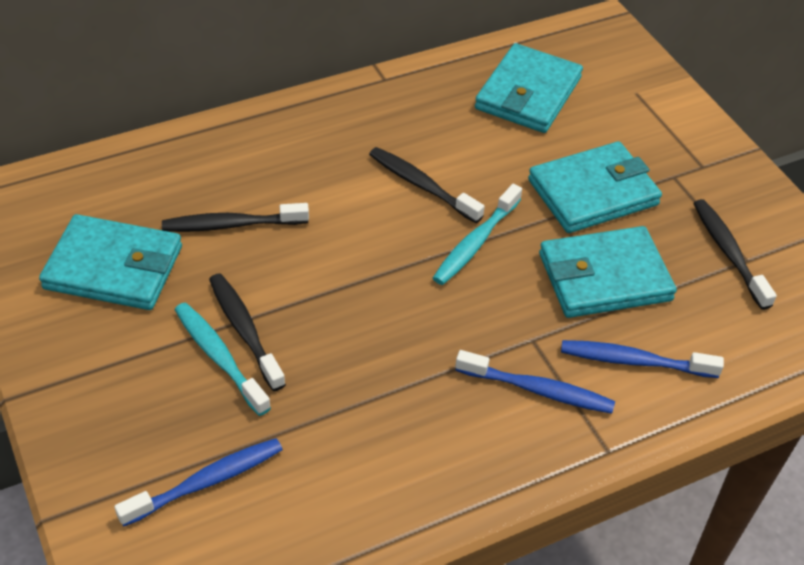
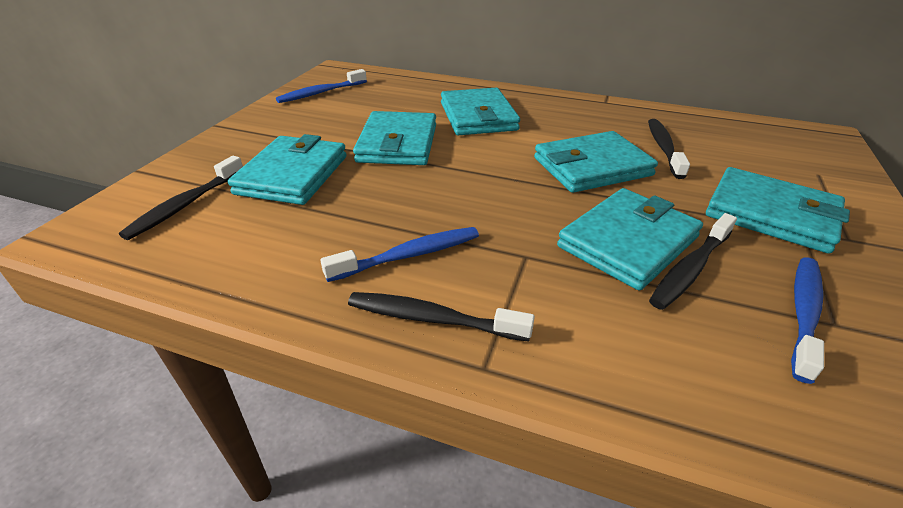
turquoise toothbrush: [175,302,271,416] [433,184,522,285] = 2 -> none = 0
turquoise wallet: [39,214,182,310] [475,43,583,133] [528,141,662,233] [539,226,677,318] = 4 -> [228,134,347,205] [353,111,436,165] [441,88,520,135] [534,131,658,193] [557,188,703,291] [706,167,850,254] = 6

